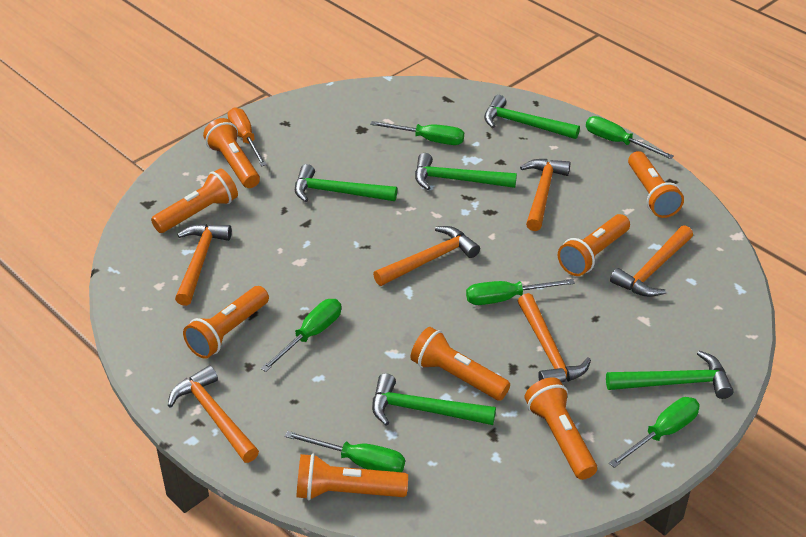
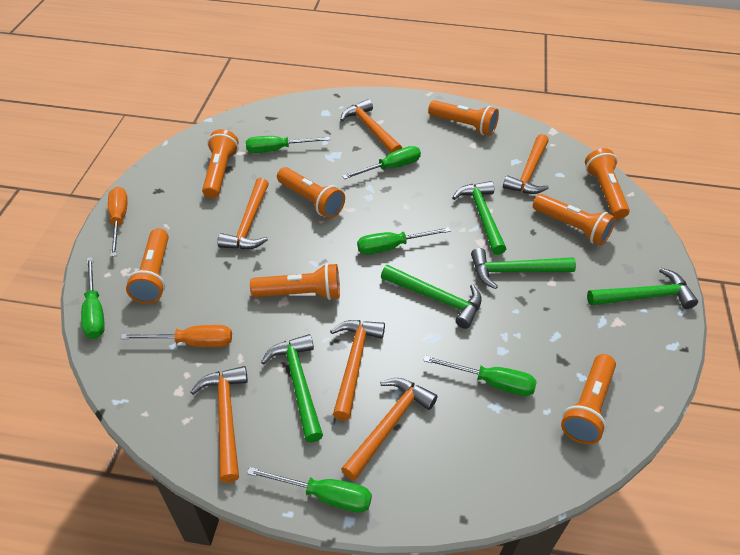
orange screwdriver: [228,108,267,166] = 1 -> [108,187,128,257] [120,325,232,347] = 2

